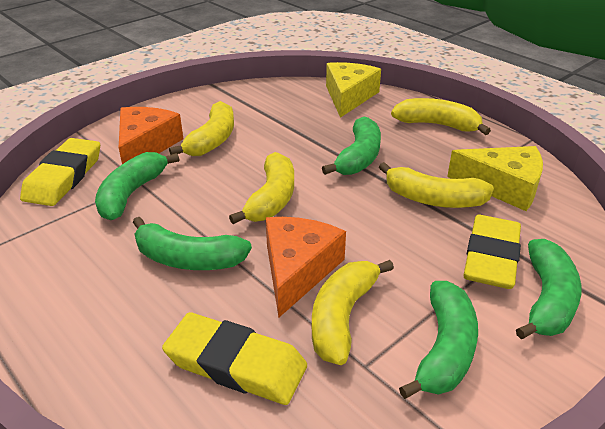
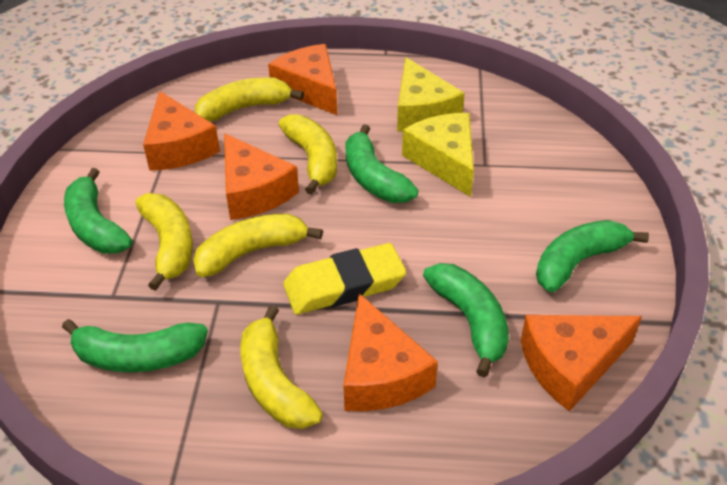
orange cheese: [119,107,183,164] [266,217,346,317] = 2 -> [143,91,220,171] [224,133,299,220] [268,44,338,116] [343,293,438,411] [521,315,642,412] = 5
yellow eraser: [20,138,100,206] [162,312,307,405] [463,215,521,289] = 3 -> [283,243,406,315] = 1

